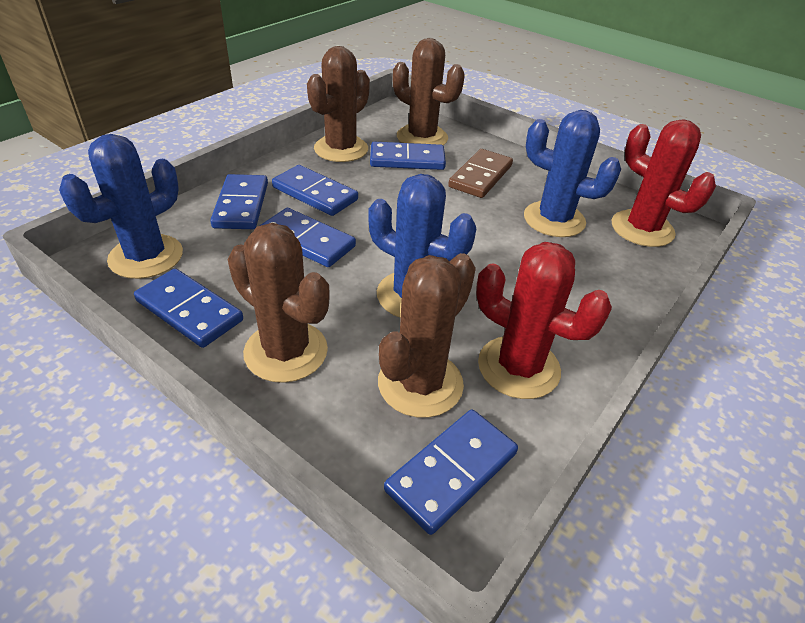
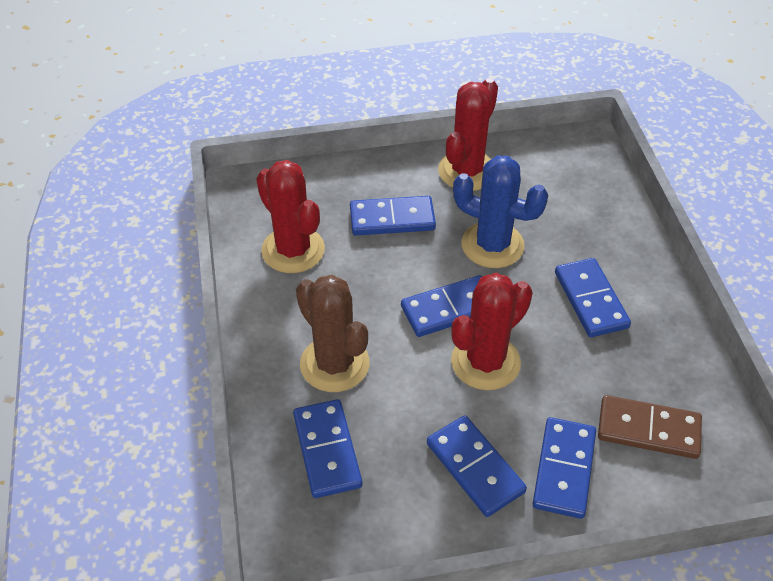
blue cactus: [59,134,183,279] [369,174,476,318] [524,110,621,237] = 3 -> [453,155,548,268] = 1
brown cactus: [228,223,330,383] [307,46,370,162] [378,253,476,418] [393,38,465,145] = 4 -> [296,275,370,392] = 1
red cactus: [476,242,612,399] [612,119,716,247] = 2 -> [256,160,325,273] [438,78,498,191] [451,273,533,390] = 3

